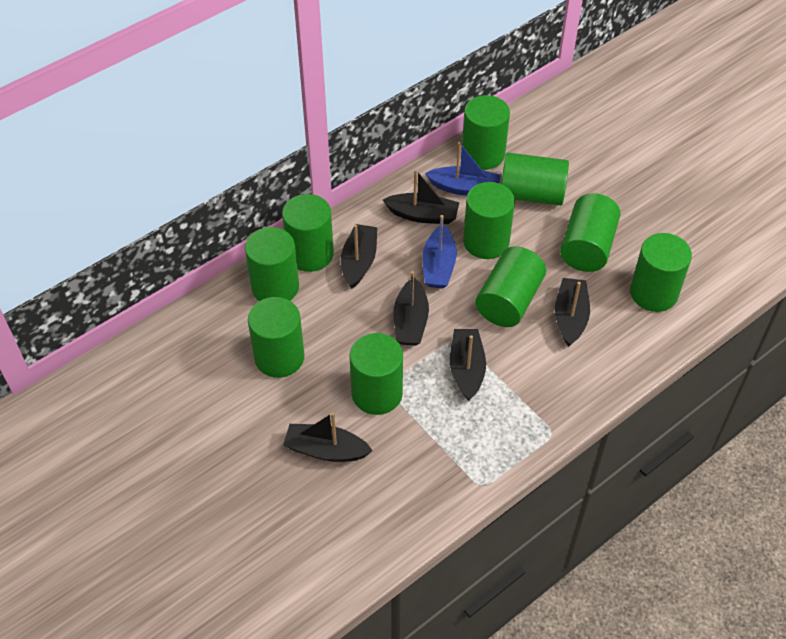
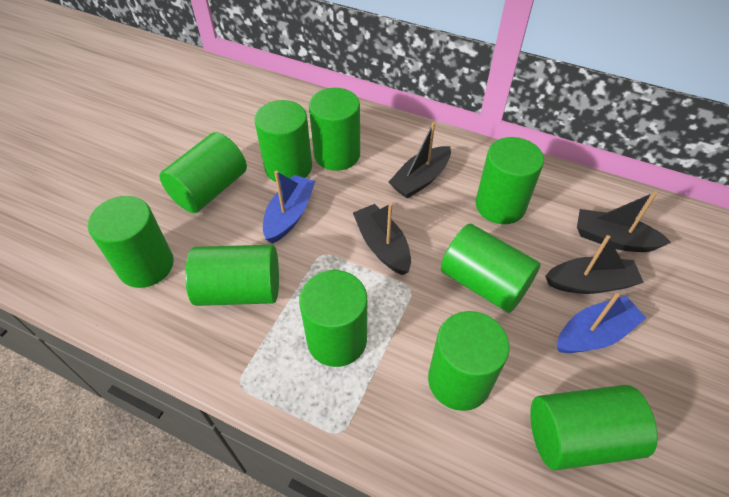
black boat: [283,412,373,462] [341,224,377,289] [383,169,459,224] [393,271,429,345] [450,329,486,401] [555,278,590,347] = 6 -> [353,203,411,275] [389,122,451,198] [545,235,644,294] [577,191,671,252] = 4

